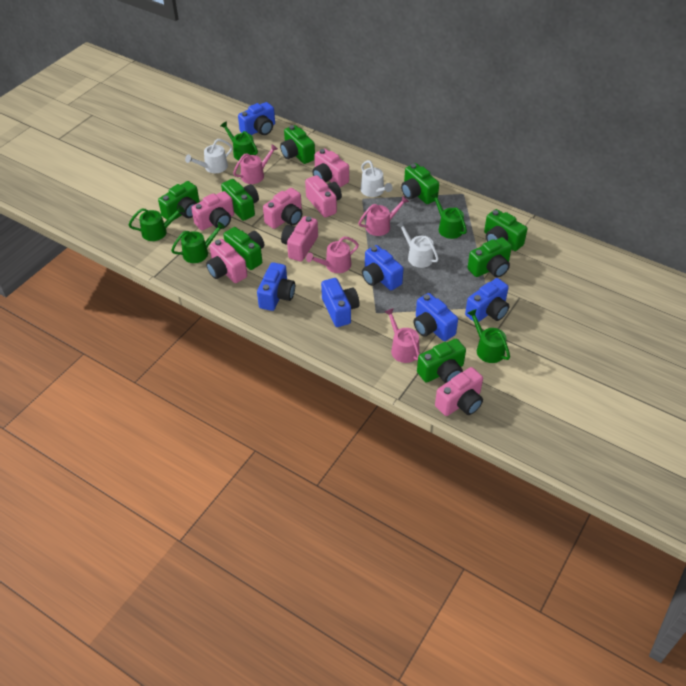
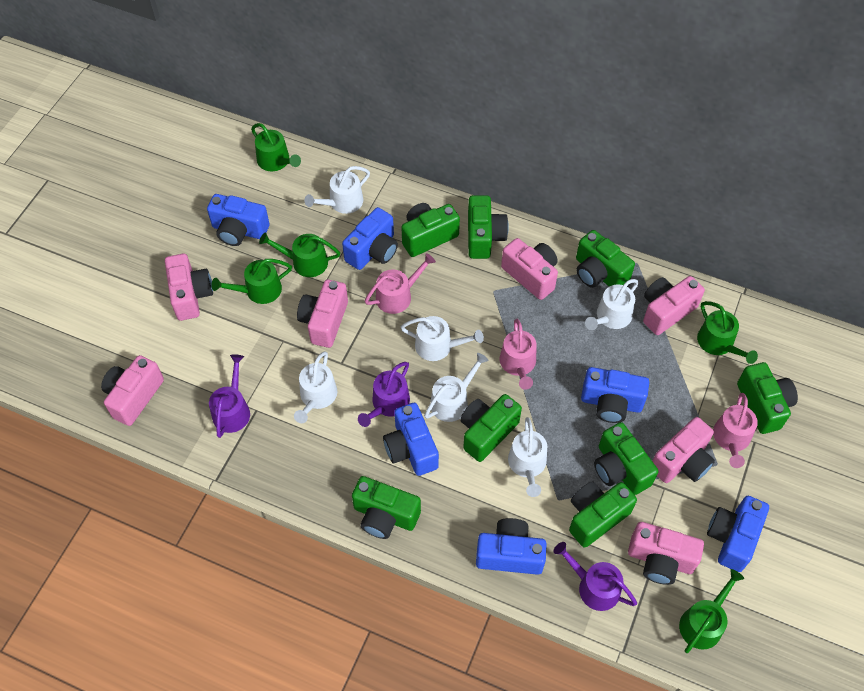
pink watering can: [233,144,278,184] [306,237,359,273] [358,196,409,236] [384,308,420,363] = 4 -> [365,253,436,314] [500,319,537,390] [713,393,758,468] = 3
purple watering can: none = 0 -> [209,354,250,438] [358,362,410,427] [553,542,637,611] = 3
white watering can: [185,139,233,173] [361,160,393,197] [396,221,439,268] = 3 -> [294,351,337,423] [304,166,370,214] [401,316,484,361] [424,353,489,422] [508,417,547,497] [585,279,639,330] = 6

